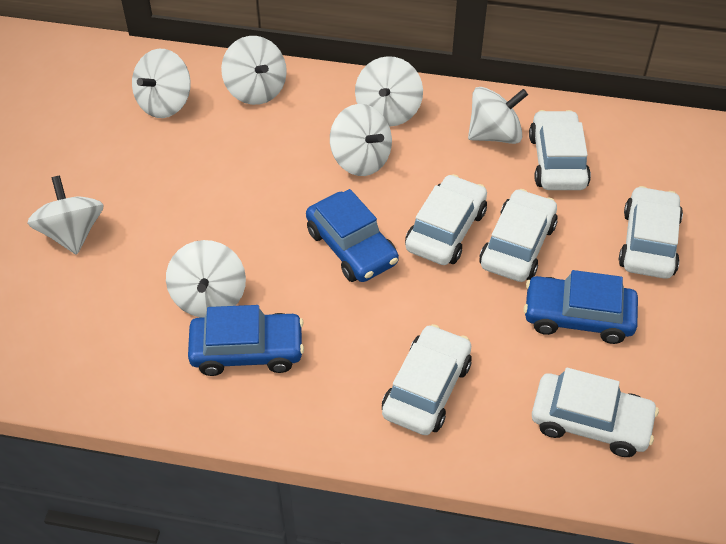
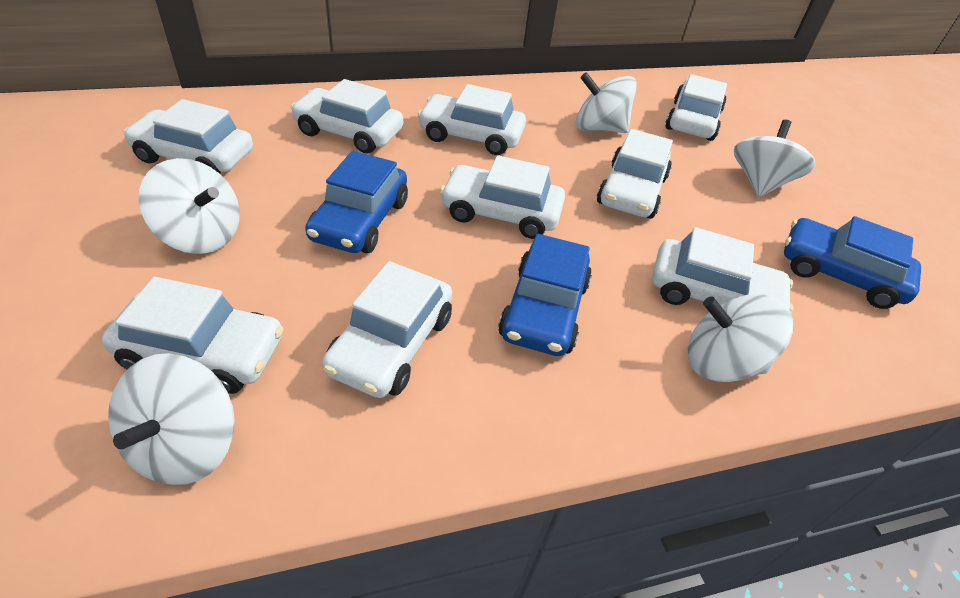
white car: [382,324,472,435] [405,174,487,265] [479,189,558,282] [529,110,591,190] [532,368,659,457] [619,186,683,279] = 6 -> [102,277,284,394] [124,99,253,173] [291,79,403,154] [322,261,452,398] [418,84,526,155] [440,155,565,239] [597,129,673,219] [652,227,794,314] [665,74,727,141] = 9
white spinning top: [27,175,104,255] [132,49,191,118] [166,240,246,317] [221,36,287,105] [330,104,392,176] [355,56,423,127] [468,87,528,144] = 7 -> [108,353,235,485] [138,158,240,254] [576,72,637,133] [688,294,793,382] [734,120,815,197] = 5

